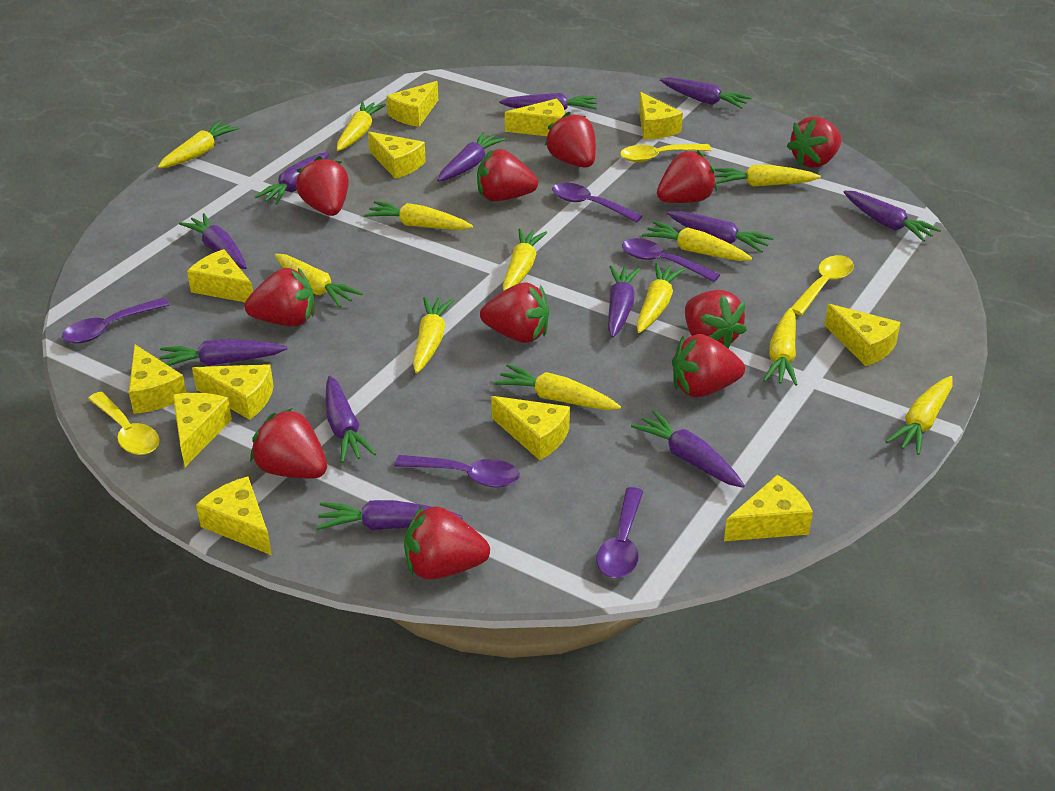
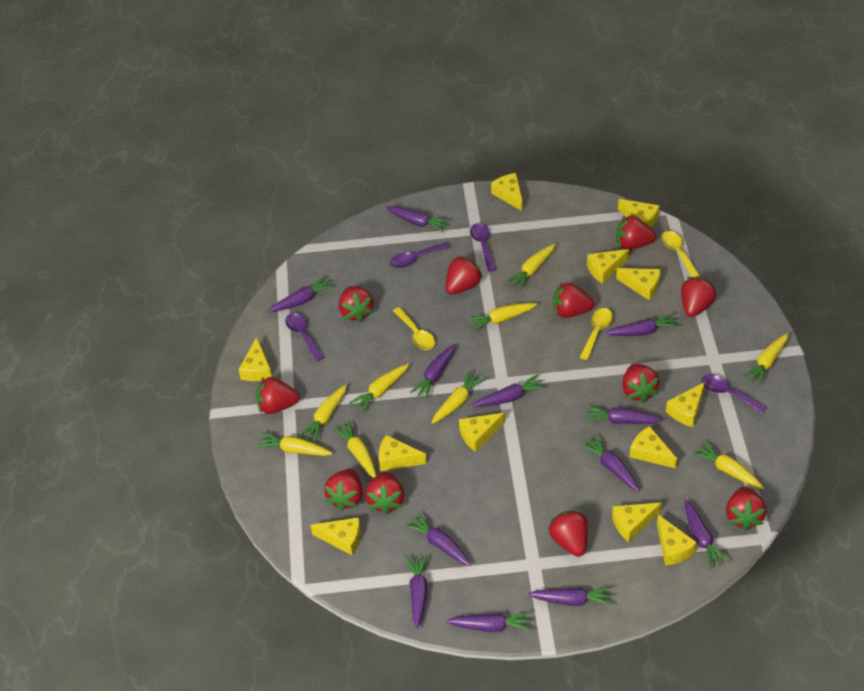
purple spoon: [62,297,170,343] [395,455,520,487] [552,183,643,223] [596,487,643,578] [622,238,720,282] = 5 -> [285,313,325,361] [390,242,451,268] [470,223,497,272] [701,374,767,414] = 4
yellow carrot: [158,121,239,168] [275,254,363,308] [337,101,386,151] [364,201,473,230] [413,297,454,373] [494,364,621,410] [503,228,547,291] [637,263,685,333] [642,221,752,261] [714,165,821,187] [763,308,798,386] [885,376,952,455] = 12 -> [256,432,332,456] [299,385,347,443] [332,420,376,478] [349,364,409,413] [431,370,486,424] [467,303,537,332] [506,244,556,290] [691,441,764,489] [743,333,789,385] = 9

